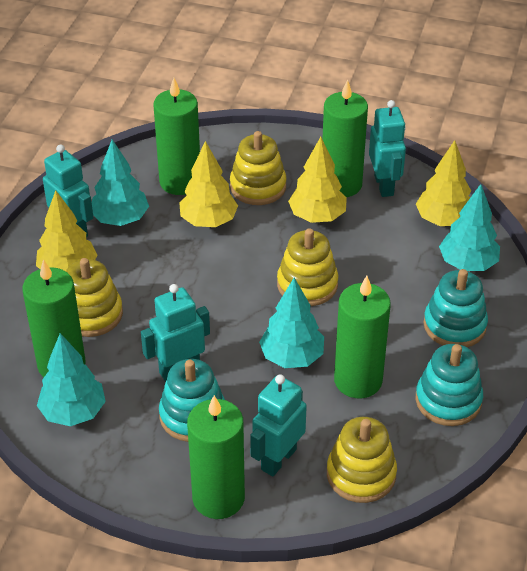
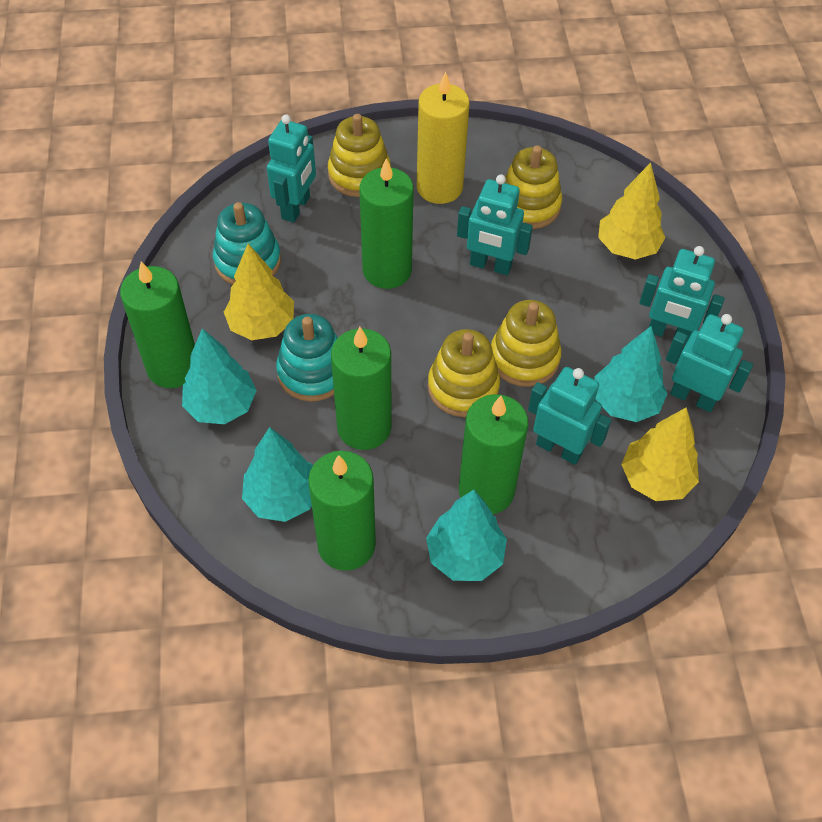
turquoise robot: [43,144,94,237] [141,284,210,381] [250,374,307,476] [369,100,406,197] = 4 -> [267,114,316,223] [457,174,533,275] [528,367,611,465] [639,246,725,345] [666,314,753,412] = 5
turquoise stacking toy: [159,359,225,442] [416,344,483,426] [423,269,488,347] = 3 -> [213,202,281,285] [276,314,338,401] = 2
yellow candle: none = 0 -> [417,71,469,204] = 1
yellow tree: [36,190,97,271] [179,141,238,227] [288,137,347,223] [416,140,471,226] = 4 -> [224,244,294,340] [598,163,665,260] [621,407,699,501] = 3

